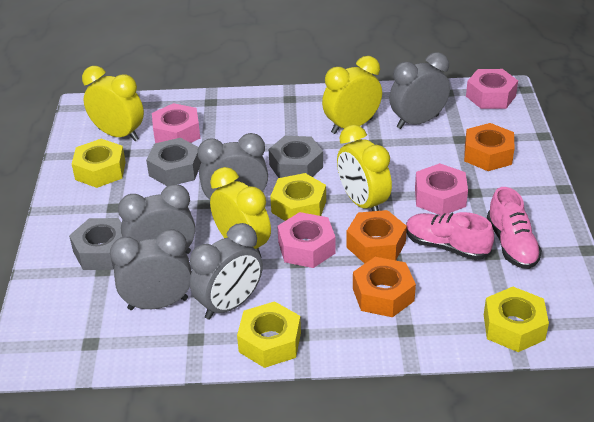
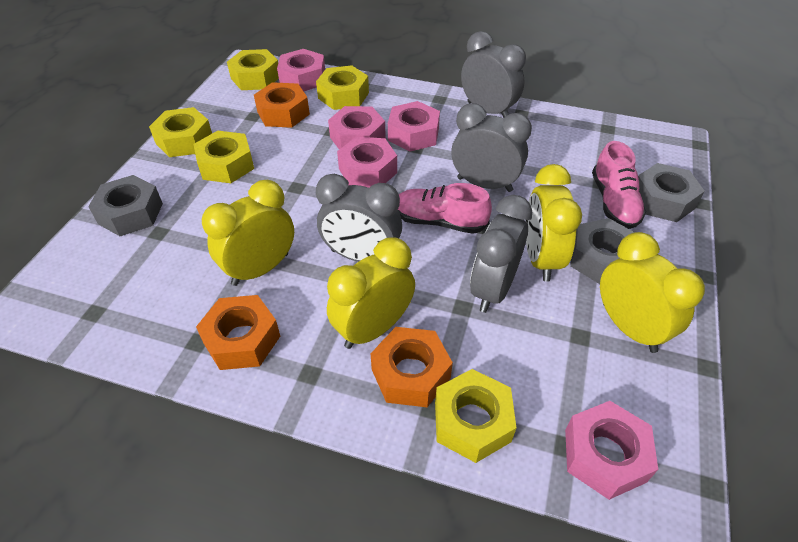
grey clock: [110,229,192,310] [118,184,195,254] [190,223,263,320] [197,133,268,206] [389,52,450,129] = 5 -> [316,174,402,262] [451,103,532,192] [461,31,526,118] [470,195,532,313] = 4
pink nut: [152,103,200,143] [277,212,336,268] [415,163,468,215] [466,69,518,109] = 4 -> [277,49,325,91] [328,106,386,149] [337,136,397,188] [388,101,440,152] [565,401,658,500] = 5
yellow nut: [72,139,126,188] [237,301,301,368] [270,173,326,221] [484,287,549,352] = 4 -> [149,107,212,157] [194,131,254,183] [227,49,279,90] [316,65,369,110] [435,369,516,463] = 5

